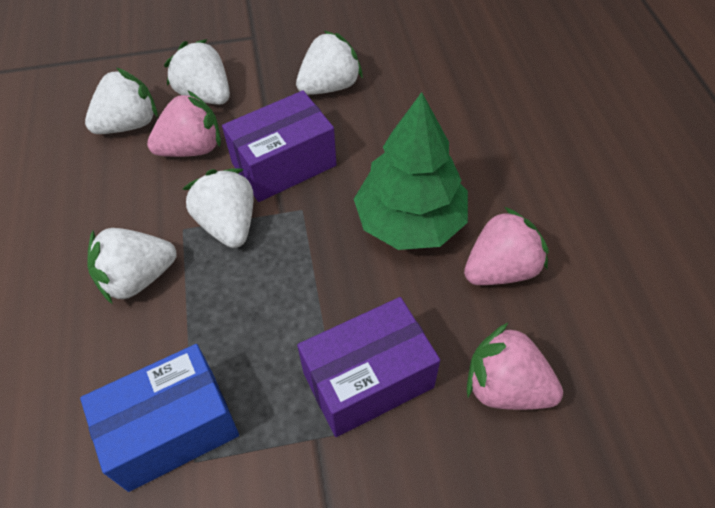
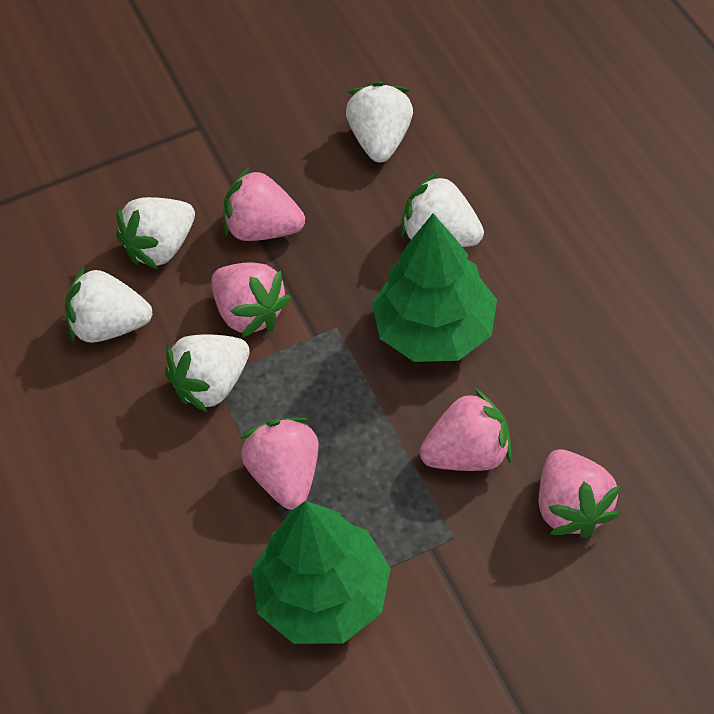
blue box: [80,344,239,492] = 1 -> none = 0
green tree: [354,92,468,250] = 1 -> [252,501,391,644] [372,213,497,362] = 2
pink strawberry: [147,90,221,157] [464,207,549,285] [467,322,563,410] = 3 -> [211,263,291,338] [223,167,305,241] [240,418,319,510] [420,389,512,471] [539,449,620,538] = 5
purple box: [222,91,336,202] [297,297,440,437] = 2 -> none = 0

